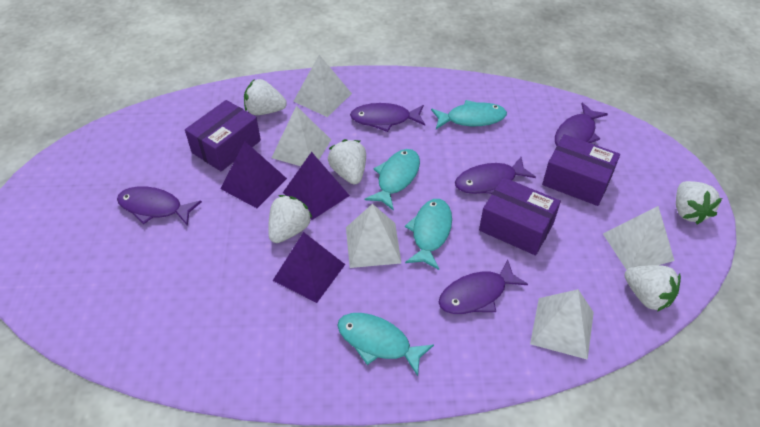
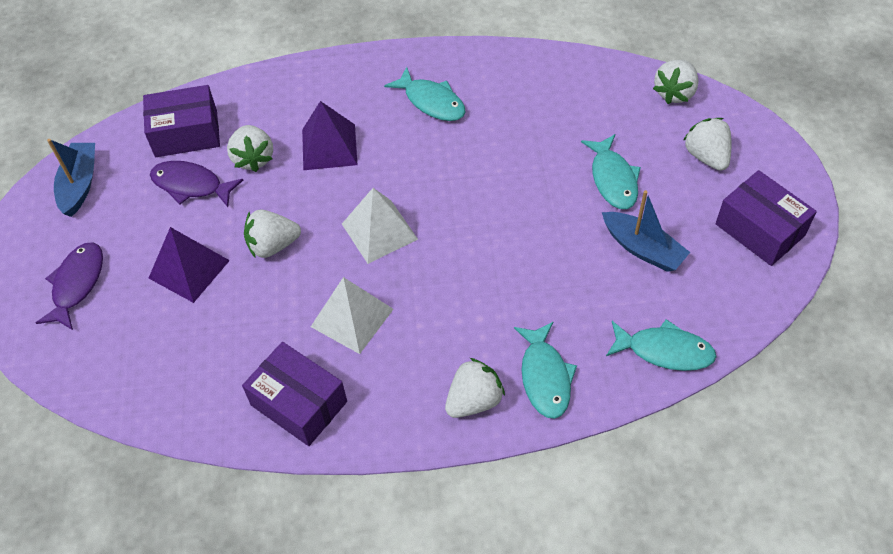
blue boat: none = 0 -> [47,139,95,217] [602,190,690,272] = 2
purple fish: [117,187,202,226] [350,103,425,132] [439,259,528,314] [455,157,536,194] [555,103,608,146] = 5 -> [36,242,103,330] [150,161,243,207] = 2
purple pyramid: [220,142,287,208] [273,232,345,303] [283,152,350,220] = 3 -> [149,227,230,303] [302,101,358,170] = 2
white pyramid: [271,106,331,166] [293,55,352,117] [346,204,401,268] [530,289,594,360] [603,206,675,270] = 5 -> [311,277,393,354] [342,188,418,264] = 2

